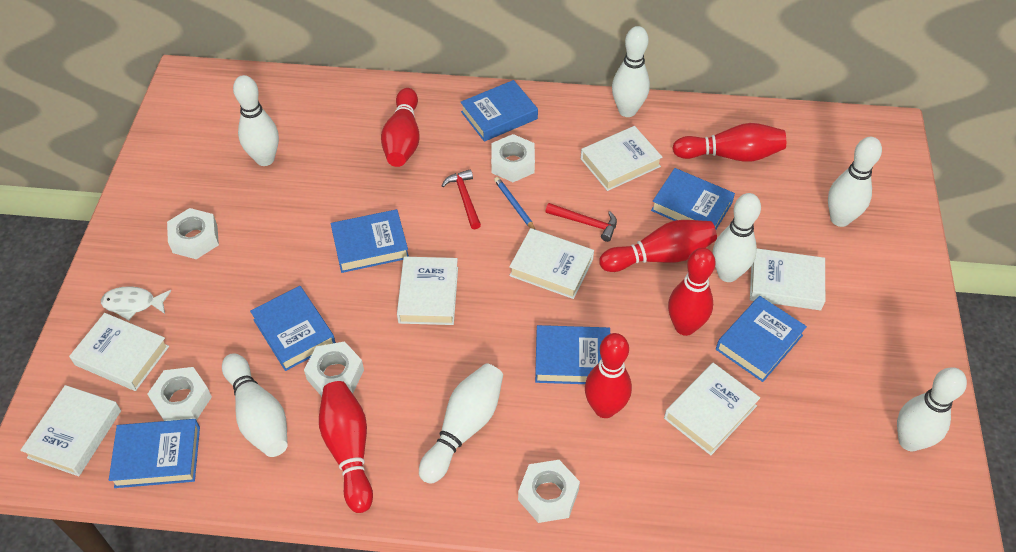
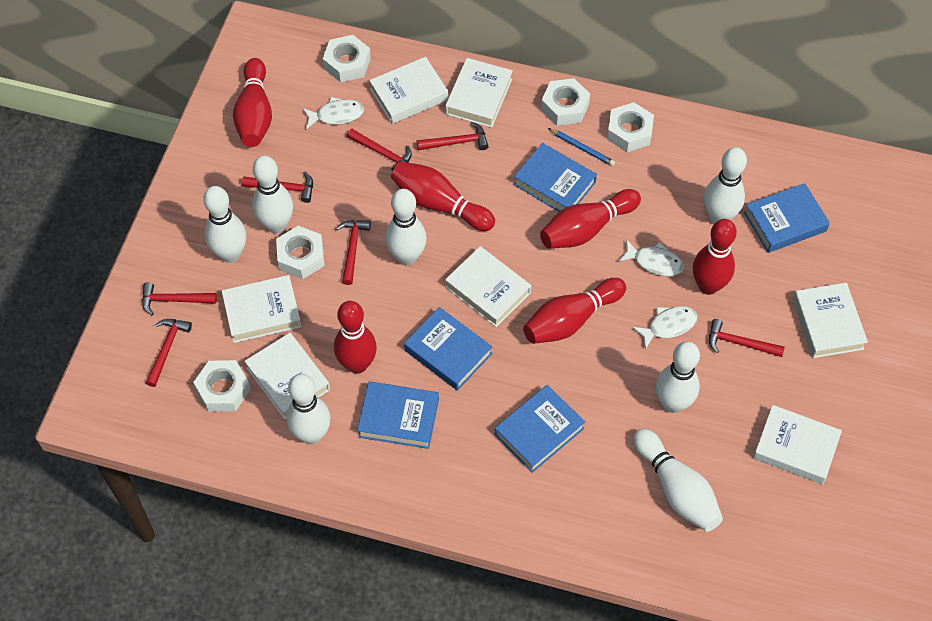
blue book: [109,419,200,488] [250,286,336,371] [331,209,409,273] [461,80,538,142] [535,325,610,384] [651,168,735,229] [716,296,807,382] = 7 -> [357,381,439,449] [404,307,492,391] [495,385,585,473] [514,143,597,212] [744,183,830,253] = 5
red hammer: [442,169,481,229] [545,203,617,242] = 2 -> [142,282,217,315] [146,319,192,387] [242,171,313,203] [335,220,371,285] [347,129,412,172] [417,122,489,150] [709,319,785,357] = 7
white fish: [101,286,171,320] = 1 -> [302,97,364,129] [618,239,684,276] [632,306,698,350] = 3

